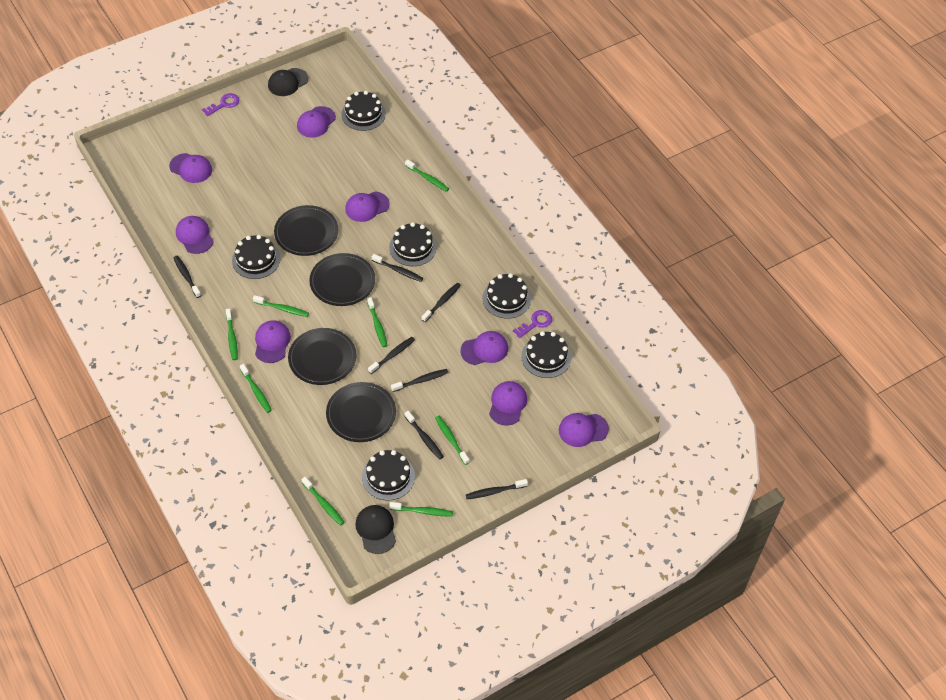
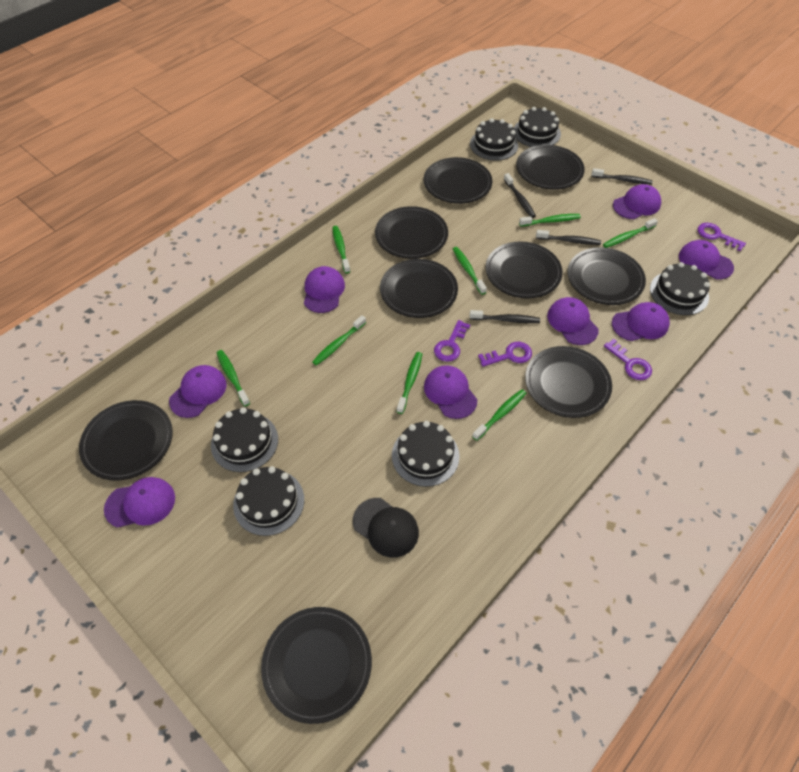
black cap: [268,68,308,96] [355,505,396,554] = 2 -> [353,498,419,557] = 1
black plate: [274,205,338,256] [288,328,357,385] [309,253,375,306] [326,382,396,442] = 4 -> [79,400,173,481] [261,607,372,724] [375,206,448,259] [380,259,458,318] [424,157,492,204] [486,241,563,299] [516,145,585,190] [525,346,612,418] [567,247,646,305] = 9
black toothbrush: [173,256,201,298] [368,337,415,374] [372,254,423,282] [391,369,449,392] [405,411,444,460] [421,283,461,322] [466,479,528,499] = 7 -> [470,310,540,323] [504,173,536,218] [536,230,601,245] [591,168,653,185] = 4
purple key: [202,93,239,116] [513,310,552,338] = 2 -> [434,320,470,362] [478,342,532,367] [604,339,652,380] [697,223,746,251] = 4

